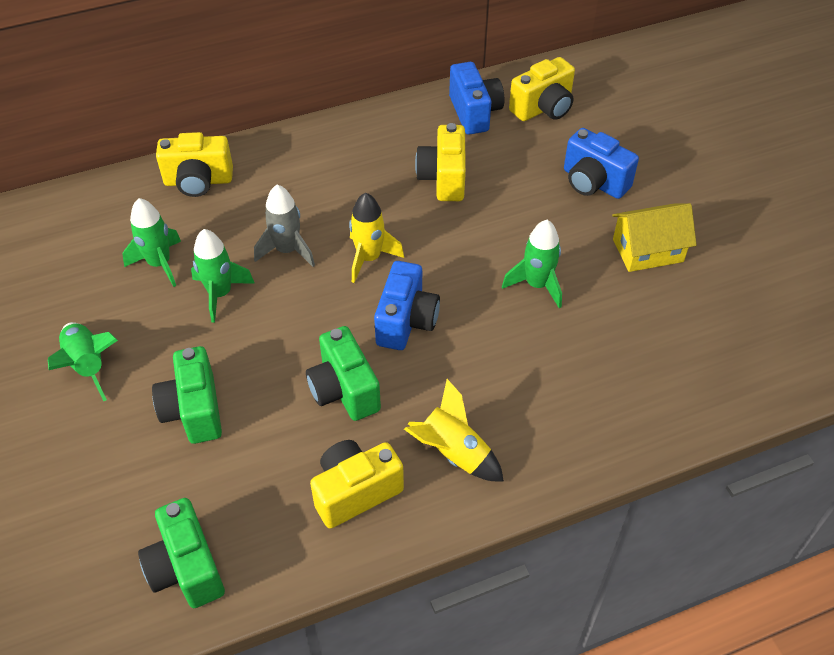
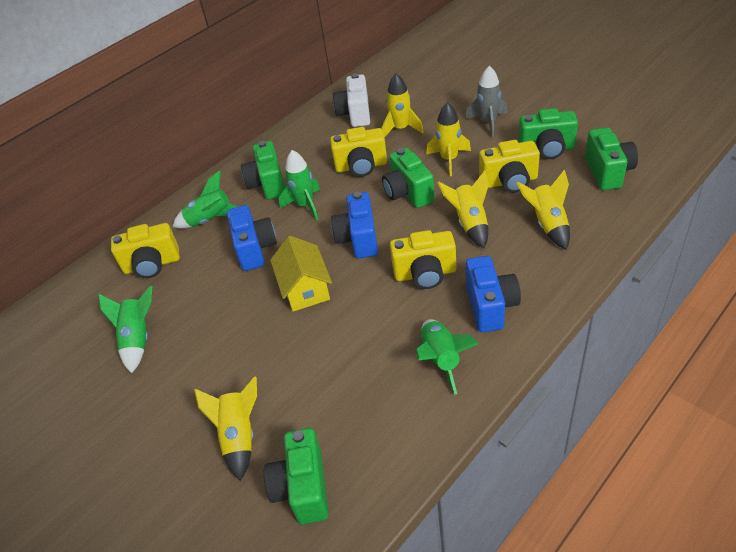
green camera: [138,498,225,608] [152,346,222,444] [306,326,381,421] = 3 -> [241,141,285,200] [264,428,329,525] [382,148,435,208] [518,108,578,159] [585,127,638,190] = 5
white camera: none = 0 -> [333,73,370,127] = 1
yellow rocket: [349,193,404,283] [404,379,504,482] = 2 -> [194,376,257,481] [381,74,424,138] [426,103,471,176] [438,170,489,248] [516,170,570,250] = 5

